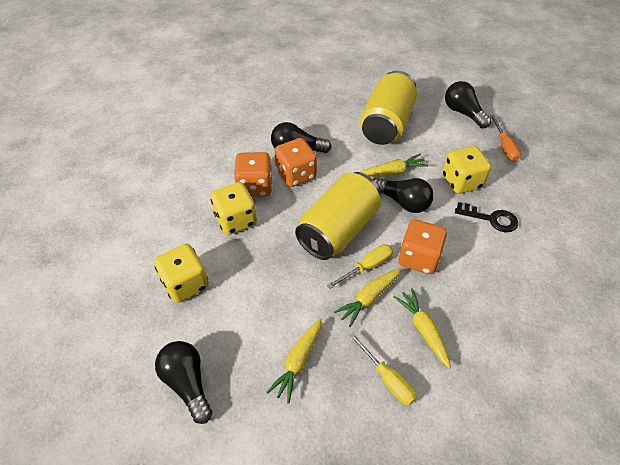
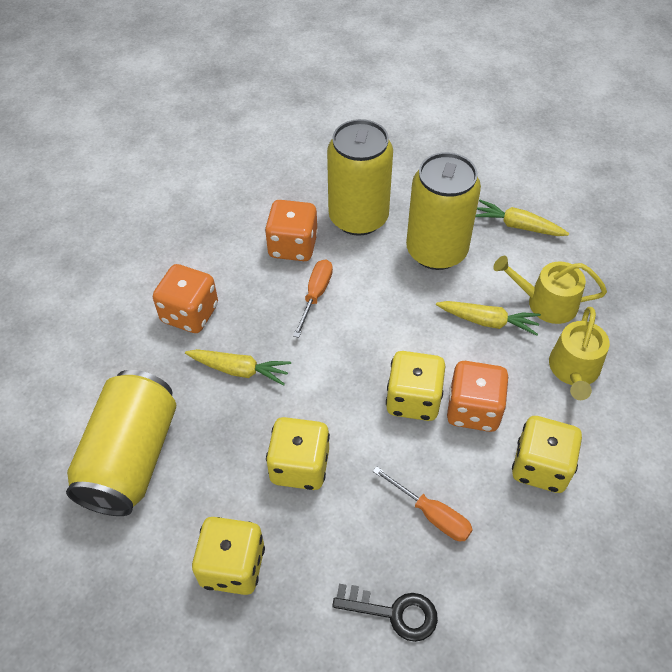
black light bulb: [155,341,212,424] [271,122,332,153] [373,177,434,213] [445,81,491,129] = 4 -> none = 0
orange screwdriver: [490,115,521,161] = 1 -> [293,260,333,338] [373,466,473,541] = 2
yellow can: [295,172,381,260] [360,71,417,145] = 2 -> [66,370,176,516] [327,119,393,236] [406,152,481,270] = 3
yellow carrot: [267,318,322,404] [334,268,401,327] [361,154,428,177] [393,288,451,369] = 4 -> [185,349,291,386] [436,301,541,336] [475,200,569,236] = 3
yellow dice: [154,244,209,303] [211,182,257,235] [442,146,491,194] = 3 -> [192,517,265,595] [266,417,330,490] [386,351,445,421] [512,416,582,493] = 4
yellow screwdriver: [327,244,393,289] [349,333,417,406] = 2 -> none = 0
yellow watering can: none = 0 -> [493,256,607,324] [549,307,610,400] = 2

